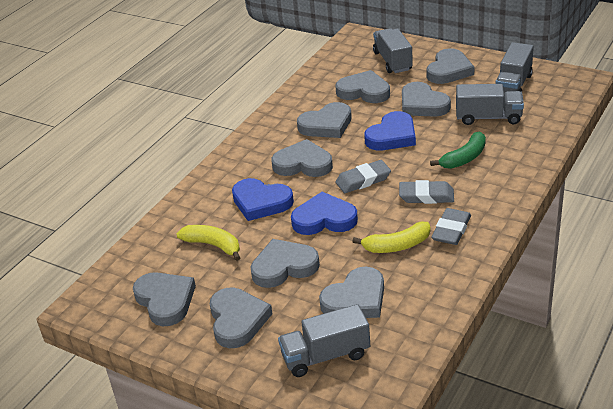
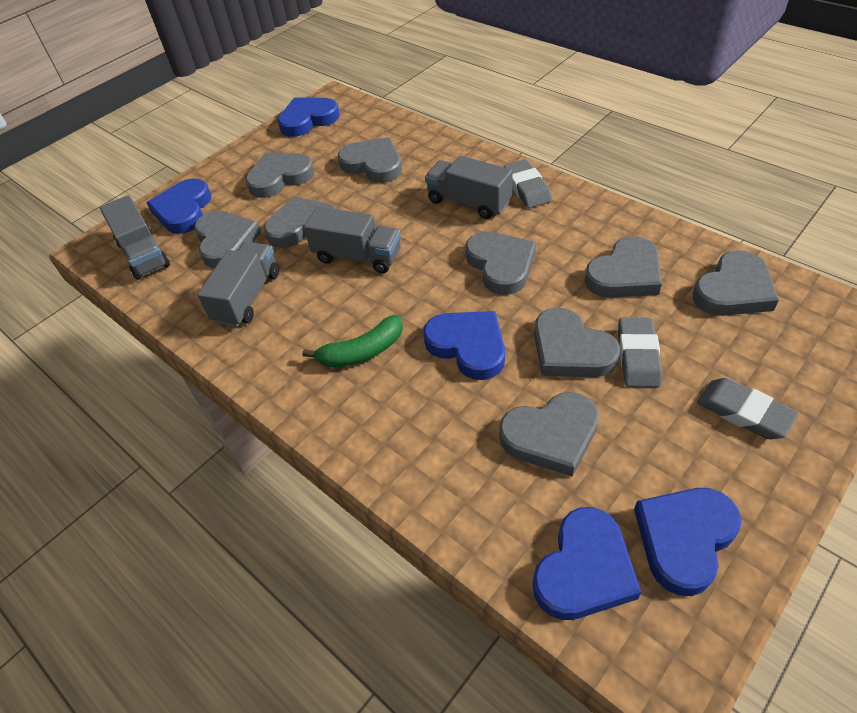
blue heart: [232,178,294,221] [291,192,358,235] [364,111,416,150] = 3 -> [146,178,211,234] [278,97,340,137] [423,311,505,380] [533,507,641,620] [634,488,742,596] = 5
yellow banana: [176,225,240,261] [352,222,430,253] = 2 -> none = 0

